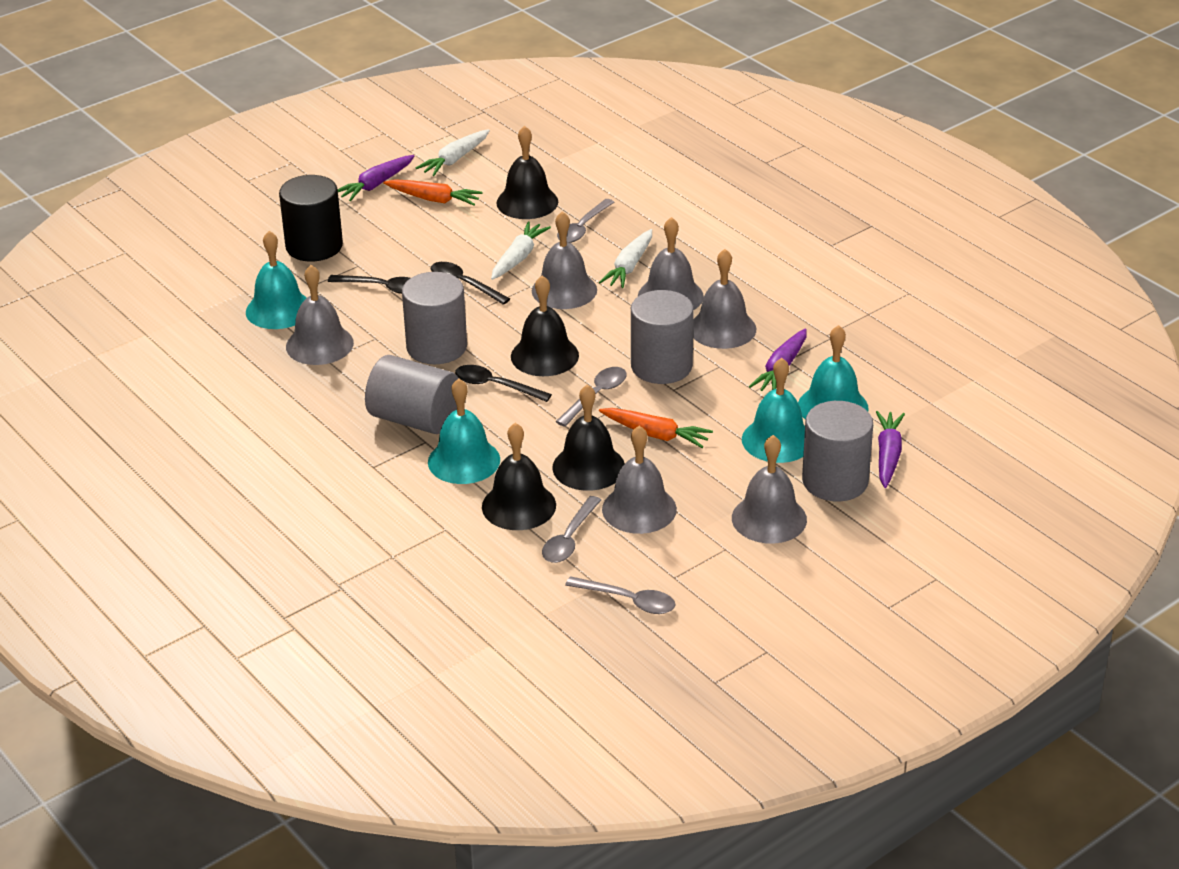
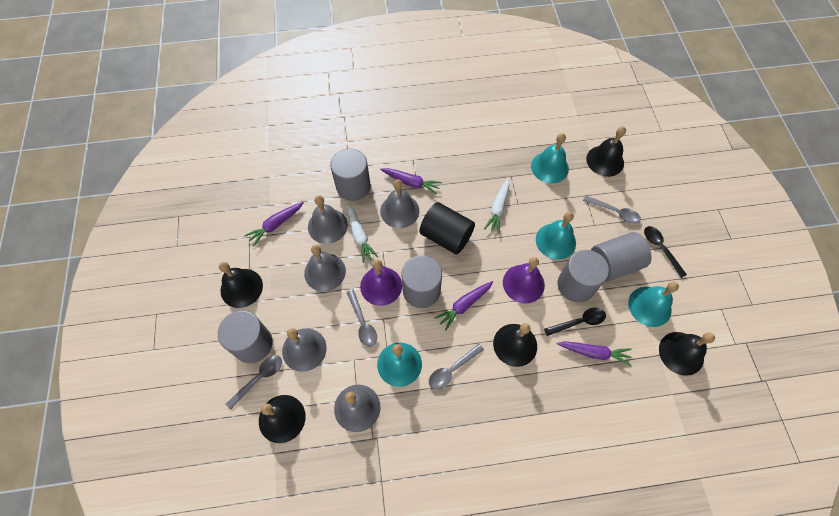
black bell: [482,423,556,530] [496,125,558,219] [511,276,579,376] [552,385,625,491] = 4 -> [219,262,263,308] [259,395,306,443] [493,323,537,367] [586,126,626,177] [659,332,715,376] = 5
black spoon: [328,275,410,294] [431,262,510,305] [455,365,552,402] = 3 -> [544,308,606,336] [644,226,687,278] = 2
grey bell: [286,265,354,365] [532,211,597,309] [602,426,677,534] [638,217,704,310] [693,249,756,349] [732,435,807,544] = 6 -> [282,328,327,372] [304,245,346,292] [308,195,348,244] [334,385,380,432] [380,179,419,228] = 5
grey cylinder: [365,355,458,434] [402,272,467,364] [631,290,694,384] [802,401,873,501] = 4 -> [218,311,273,363] [330,149,371,201] [401,255,442,308] [558,250,609,303] [591,232,652,281] = 5
orange carrot: [383,179,483,206] [599,408,713,448] = 2 -> none = 0
purple bell: none = 0 -> [360,260,402,306] [503,257,545,304] = 2
purple carrot: [338,155,415,201] [749,328,807,391] [876,411,905,488] = 3 -> [244,202,304,246] [380,168,442,195] [434,281,493,330] [557,341,632,366] = 4
white carrot: [416,129,490,176] [491,221,551,280] [599,229,652,288] = 3 -> [348,205,378,263] [484,178,510,234] = 2

